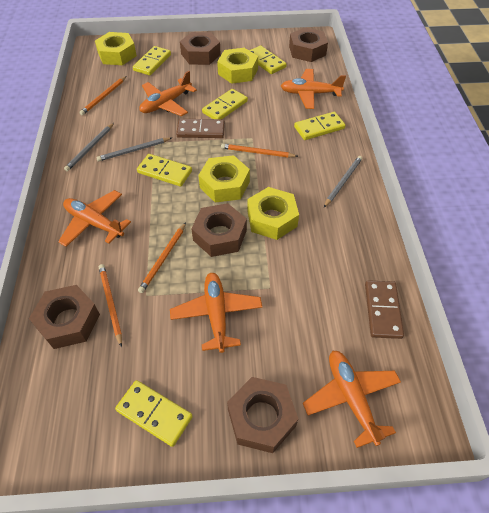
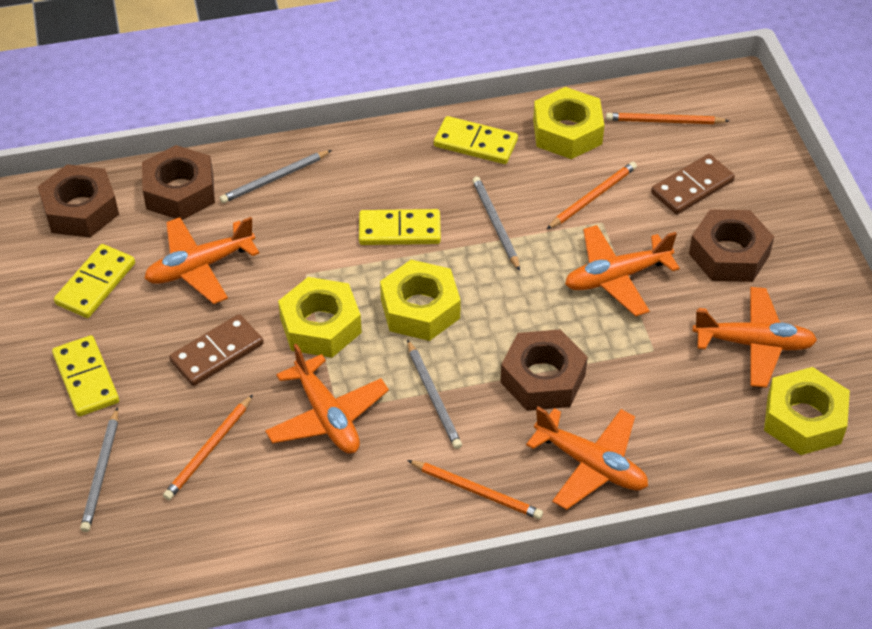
brown nut: [29,285,100,349] [180,32,221,65] [191,203,247,257] [227,377,298,453] [289,27,328,62] = 5 -> [38,164,119,238] [142,145,215,220] [500,329,588,411] [689,209,774,282] = 4
grey pencil: [64,123,114,171] [96,137,172,162] [324,156,362,207] = 3 -> [80,407,118,532] [220,150,332,203] [407,339,462,449] [472,177,520,271] = 4
yellow domino: [115,380,193,447] [133,46,171,75] [137,154,192,187] [202,89,248,119] [249,46,287,74] [294,112,346,140] = 6 -> [52,335,119,416] [54,244,135,318] [359,209,441,245] [434,116,518,164] = 4

